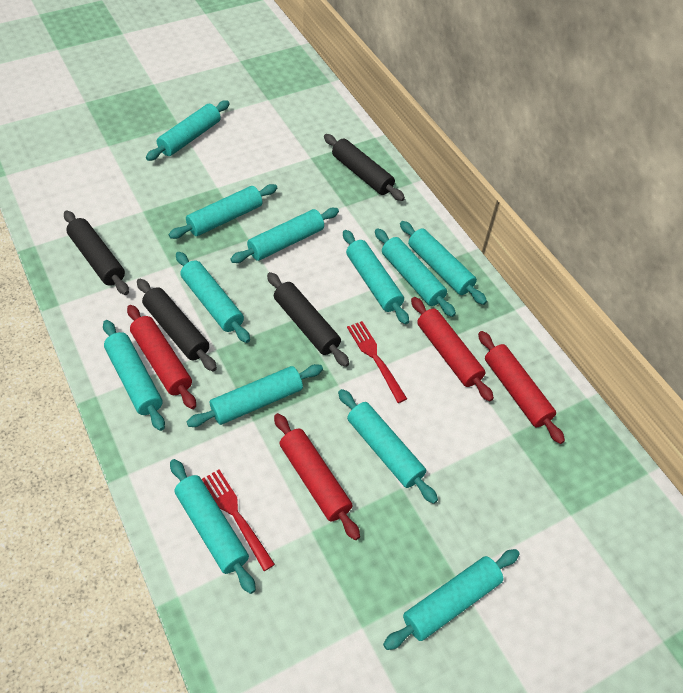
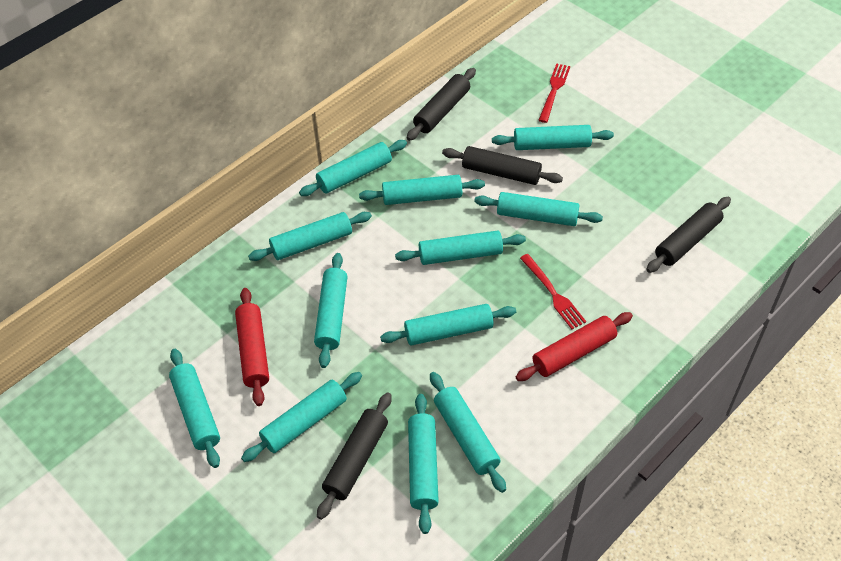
red rolling pin: [127,305,196,409] [274,413,360,540] [411,297,494,402] [478,331,565,444] = 4 -> [235,288,269,406] [516,312,633,381] = 2

